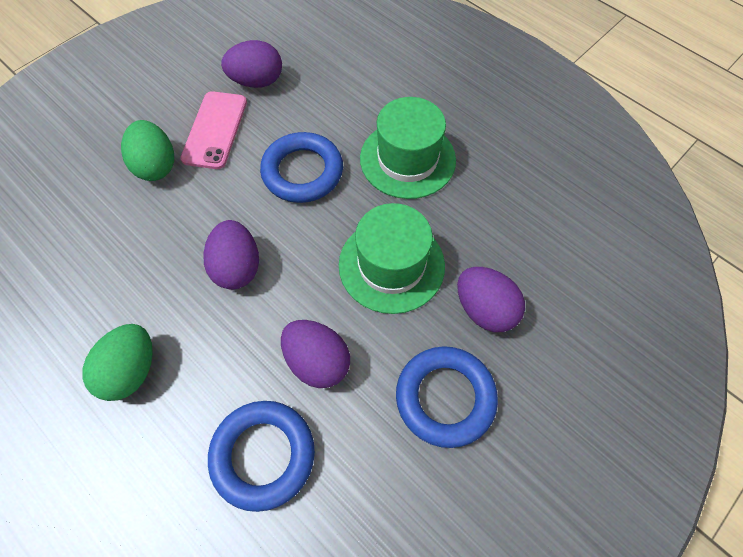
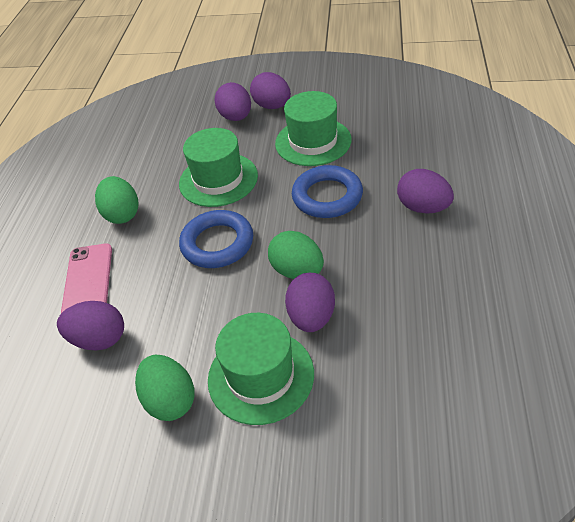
blue ring: [208,401,315,512] [260,132,343,203] [396,346,498,448] = 3 -> [179,210,253,268] [292,165,363,218] = 2
green egg: [82,324,153,401] [121,120,174,181] = 2 -> [95,176,138,224] [135,355,195,421] [268,231,324,279] = 3
green hat: [339,203,445,314] [360,97,456,199] = 2 -> [179,128,258,207] [208,313,314,425] [275,91,351,166] = 3
purple egg: [203,220,259,290] [221,40,282,88] [281,320,350,388] [457,267,525,332] = 4 -> [57,301,124,350] [215,82,251,121] [250,72,291,109] [285,273,335,332] [397,169,454,214] = 5

